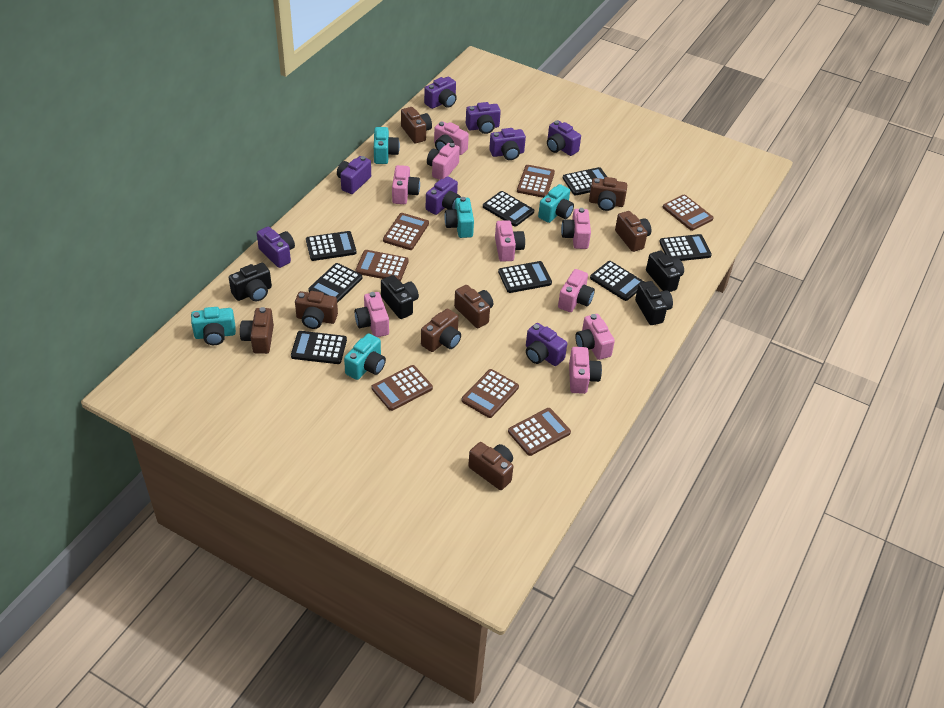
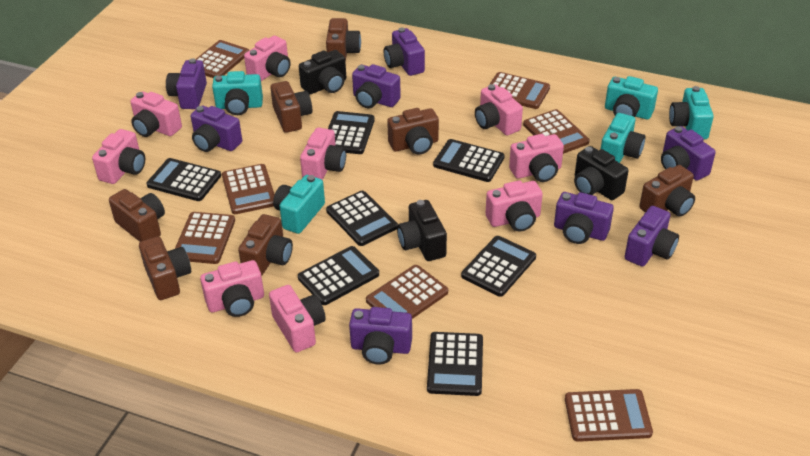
black calculator: [291,331,347,364] [306,231,356,261] [308,263,362,303] [483,191,534,227] [498,261,552,293] [563,167,607,195] [590,261,644,301] [659,234,712,261] = 8 -> [147,158,221,201] [298,246,379,305] [326,191,398,246] [328,111,375,154] [427,332,483,396] [433,139,504,182] [461,236,536,297] = 7
black camera: [229,263,272,301] [381,275,419,319] [635,281,673,325] [646,251,684,292] = 4 -> [299,50,346,94] [397,200,447,261] [574,146,628,200] = 3
brown camera: [240,307,274,354] [295,291,338,329] [401,107,432,143] [421,309,461,352] [454,285,493,328] [468,442,513,490] [589,177,627,211] [615,211,651,252] = 8 -> [109,189,165,242] [139,237,191,300] [238,214,293,276] [270,81,312,133] [326,18,361,62] [387,108,439,155] [639,165,695,217] = 7

